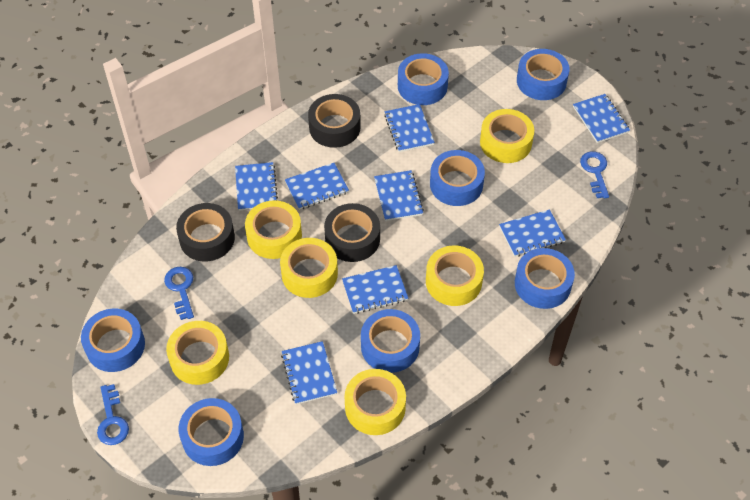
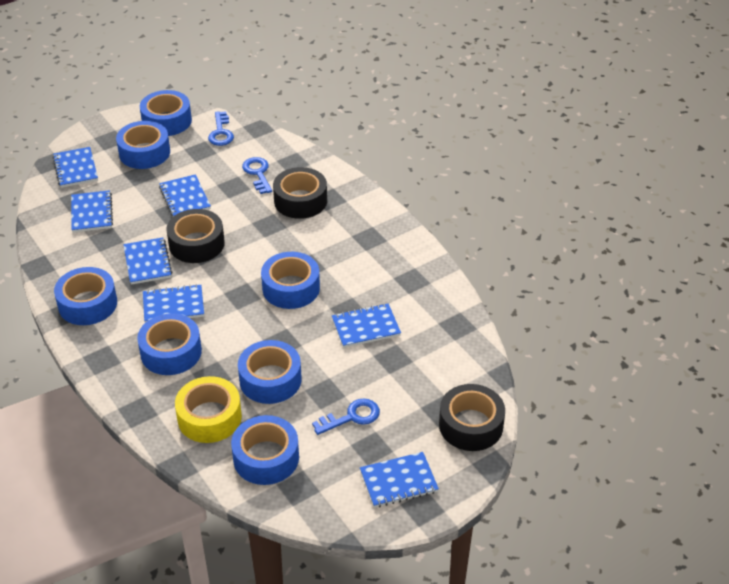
blue notebook: [235,162,278,211] [281,341,337,404] [285,163,349,210] [342,265,408,314] [374,170,424,221] [384,104,435,152] [499,209,566,257] [573,94,630,143] = 8 -> [53,147,98,188] [71,190,113,232] [123,237,172,285] [143,284,204,323] [159,174,211,217] [332,303,401,348] [360,452,439,508] = 7
yellow tape: [166,321,229,385] [245,200,302,259] [280,238,338,298] [345,369,406,435] [426,245,484,306] [480,109,534,163] = 6 -> [175,376,242,443] = 1

